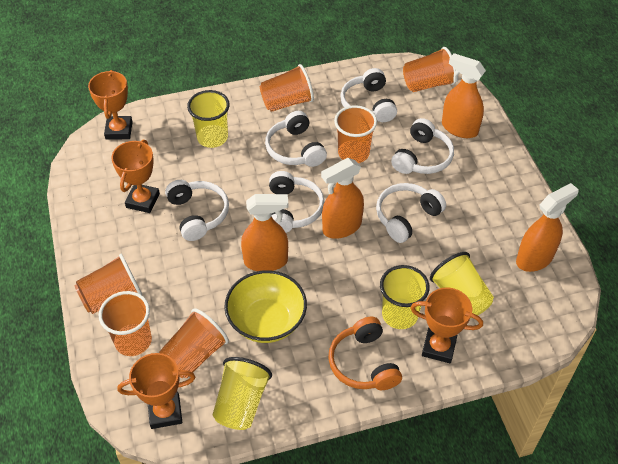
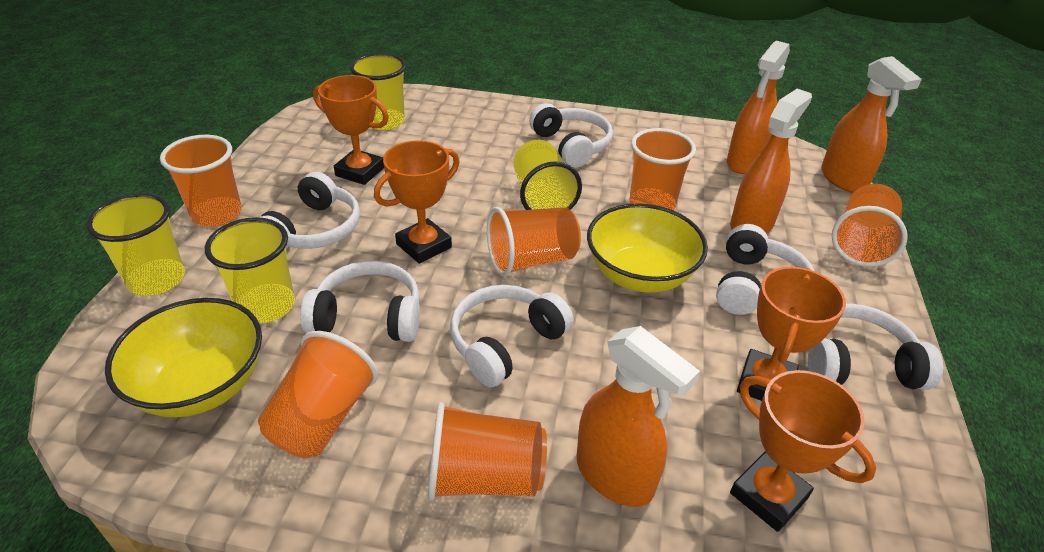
orange headphones: [328,317,402,390] = 1 -> none = 0
yellow bowl: [225,270,307,343] = 1 -> [105,298,262,417] [587,203,708,293] = 2

